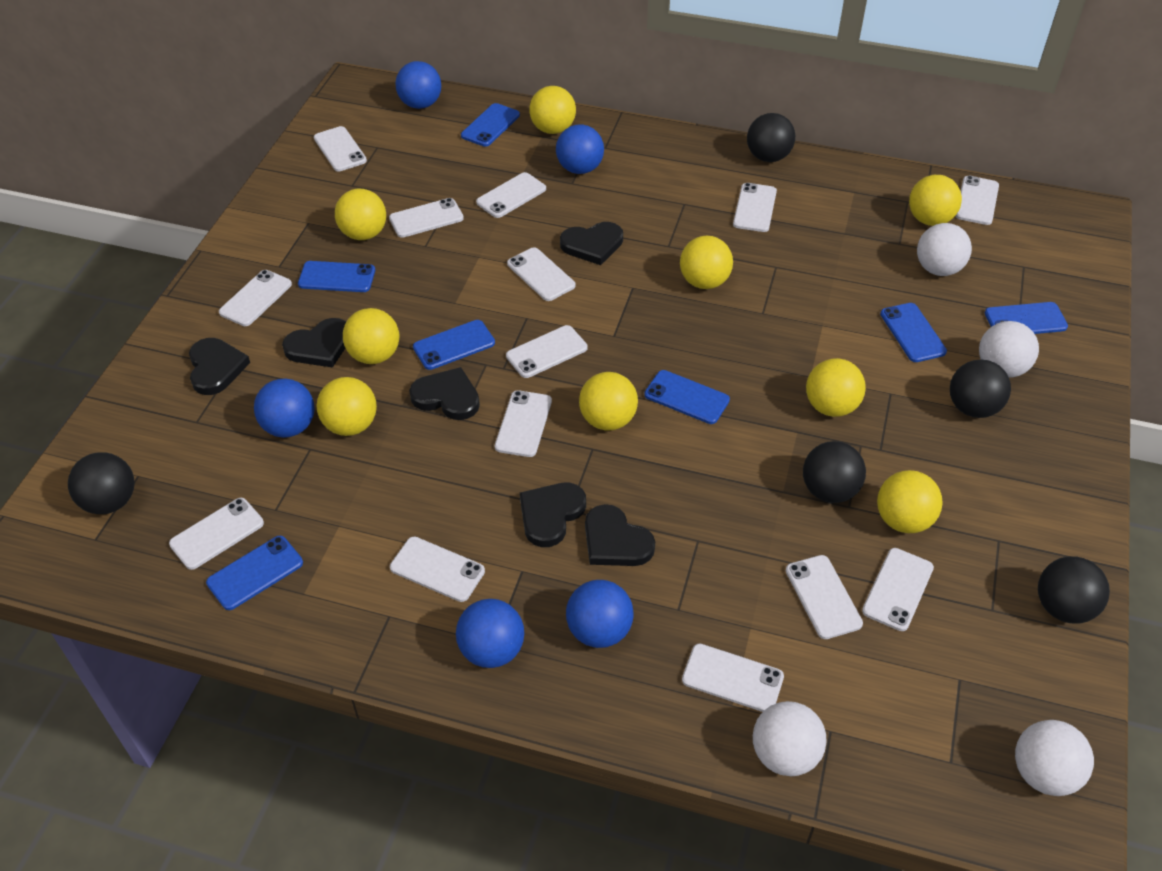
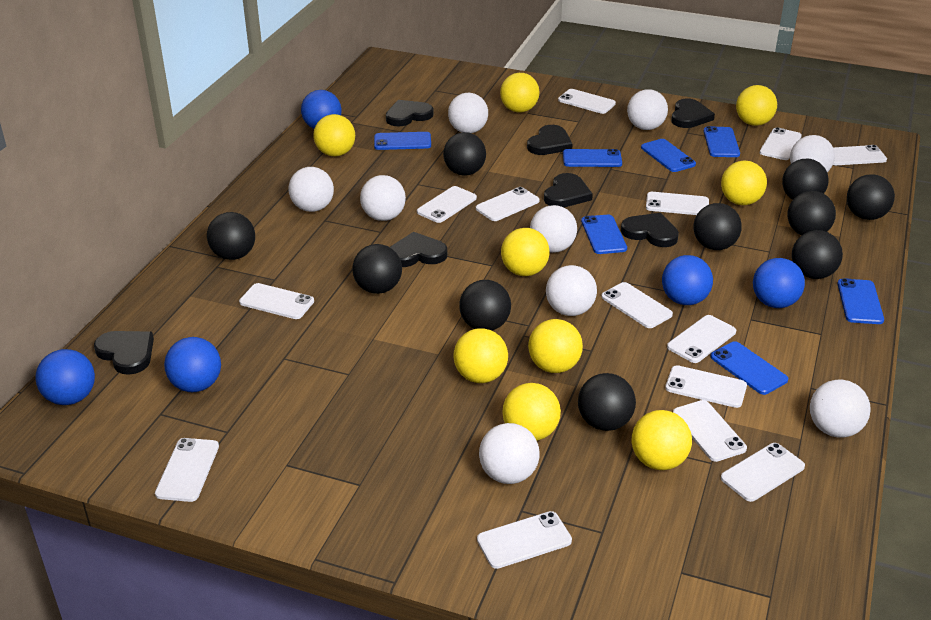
black ball: [68,452,135,514] [747,113,795,162] [803,441,866,503] [950,360,1011,418] [1038,557,1110,623] = 5 -> [207,212,255,260] [352,244,402,294] [443,132,486,176] [459,280,511,331] [578,373,636,431] [693,203,742,250] [782,159,829,200] [787,191,836,235] [792,230,843,279] [847,174,895,220] = 10
black heart: [189,338,250,395] [282,318,346,368] [409,367,480,420] [520,483,586,547] [560,222,623,265] [585,504,655,566] = 6 -> [94,331,154,375] [386,100,433,127] [390,232,447,267] [527,125,573,155] [544,173,593,207] [621,213,679,247] [671,98,715,128] = 7
white ball: [753,701,827,776] [917,223,972,276] [979,321,1039,378] [1015,720,1094,796] = 4 -> [289,167,334,212] [360,175,406,221] [448,93,488,133] [479,423,540,484] [530,205,577,253] [546,265,597,316] [627,89,668,130] [790,135,835,172] [810,380,871,438] = 9

